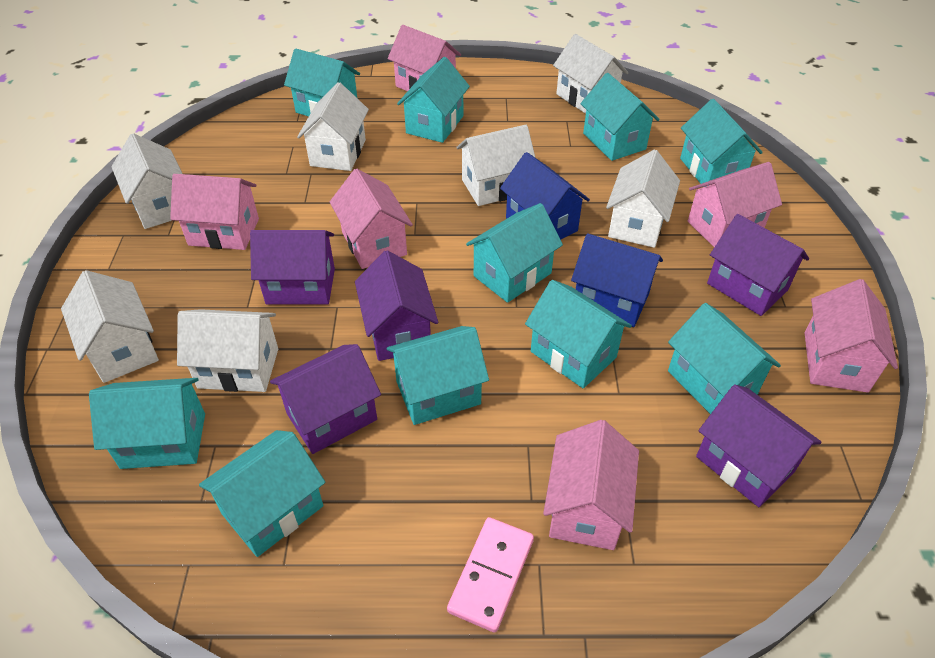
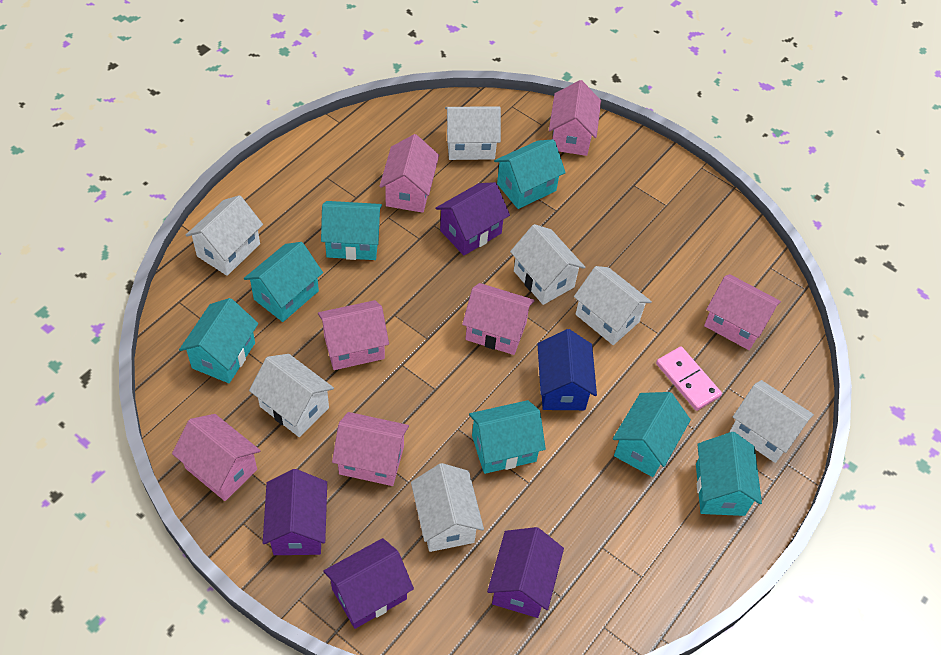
blue house: [500,152,590,239] [571,233,663,327] = 2 -> [538,329,597,410] = 1
pink house: [170,174,259,250] [330,169,413,269] [388,25,461,91] [543,420,639,550] [688,162,782,247] [805,279,898,393] = 6 -> [172,414,261,501] [318,300,389,370] [332,412,409,486] [379,134,439,213] [462,283,535,355] [549,80,601,156] [704,274,781,350] = 7
purple house: [250,230,335,304] [270,344,381,454] [355,250,438,361] [696,384,822,507] [707,214,809,316] = 5 -> [263,469,327,555] [323,538,414,629] [435,182,510,256] [487,527,564,618] = 4
turquoise house: [89,378,205,469] [199,430,325,557] [284,48,360,116] [387,326,489,425] [397,57,470,143] [466,203,563,303] [525,280,632,388] [581,73,660,161] [668,303,781,414] [680,99,763,187] = 10 -> [179,298,258,383] [244,242,323,322] [321,201,382,260] [469,400,546,474] [494,139,566,209] [613,392,691,477] [696,432,762,516] = 7

